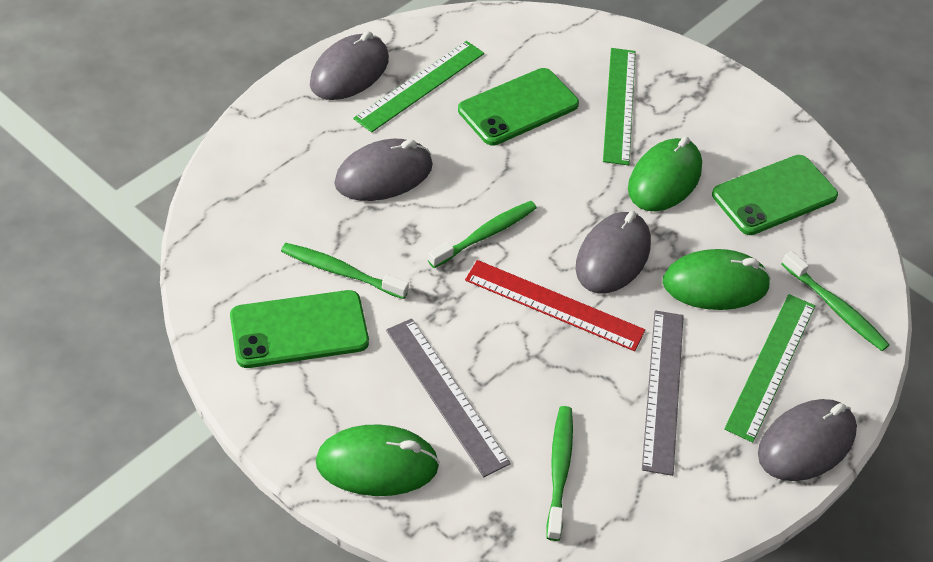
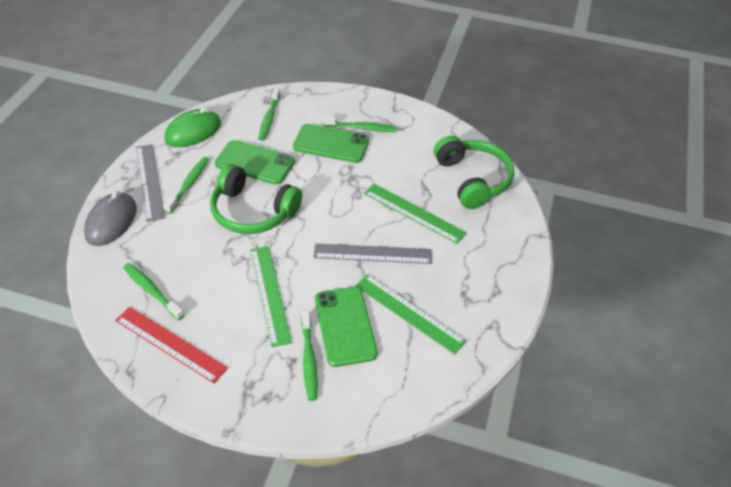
green headphones: none = 0 -> [210,164,302,234] [434,136,514,209] = 2
green mouse: [316,425,440,496] [628,136,702,211] [663,249,771,310] = 3 -> [164,107,221,147] = 1
green toothbrush: [281,243,409,299] [428,201,537,268] [546,406,573,541] [781,251,890,351] = 4 -> [123,263,184,320] [164,157,209,214] [258,87,281,141] [301,310,318,401] [322,116,397,132] = 5
grey mouse: [310,31,389,100] [334,139,433,201] [576,211,651,294] [758,399,857,481] = 4 -> [84,191,137,246] = 1

